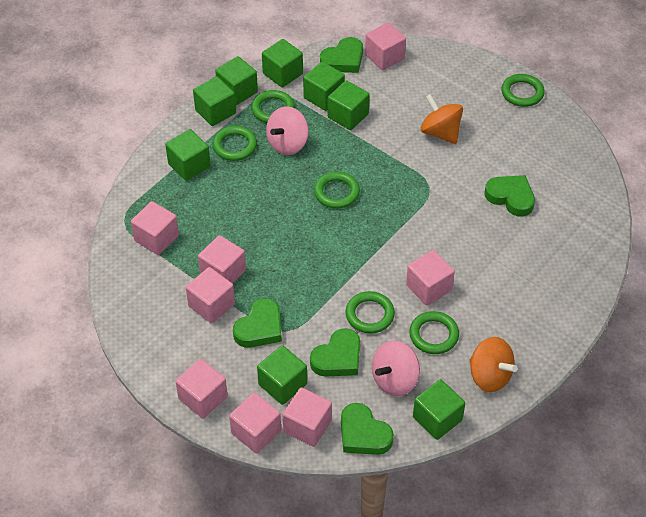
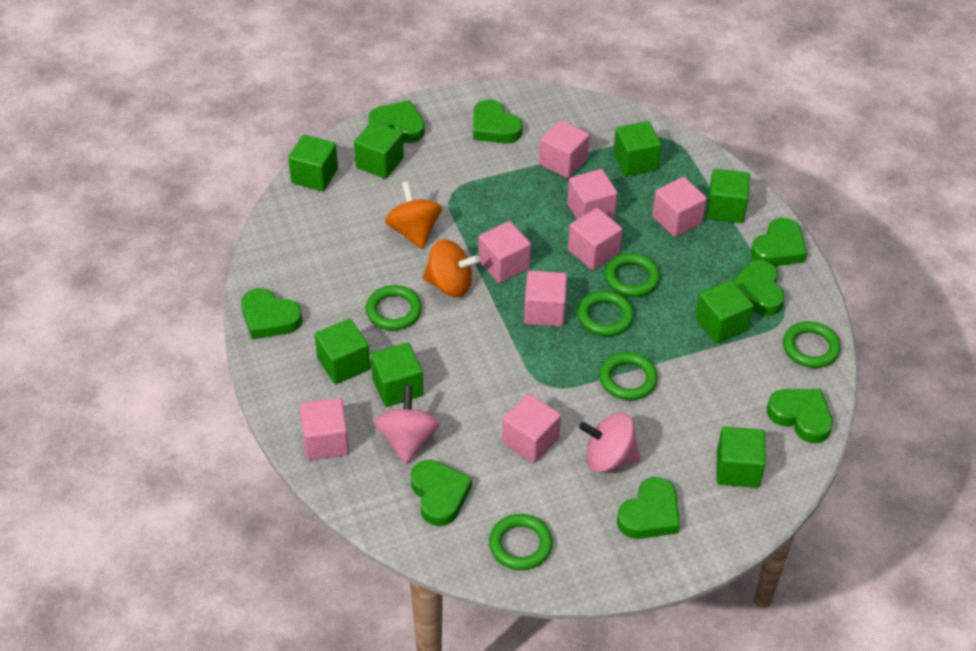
green heart: [233,298,282,348] [310,328,360,377] [320,37,363,73] [341,403,394,455] [485,175,535,217] = 5 -> [241,288,302,339] [369,100,425,143] [411,460,472,526] [473,99,522,143] [617,477,680,539] [733,260,784,316] [751,218,807,266] [767,389,833,443] = 8

